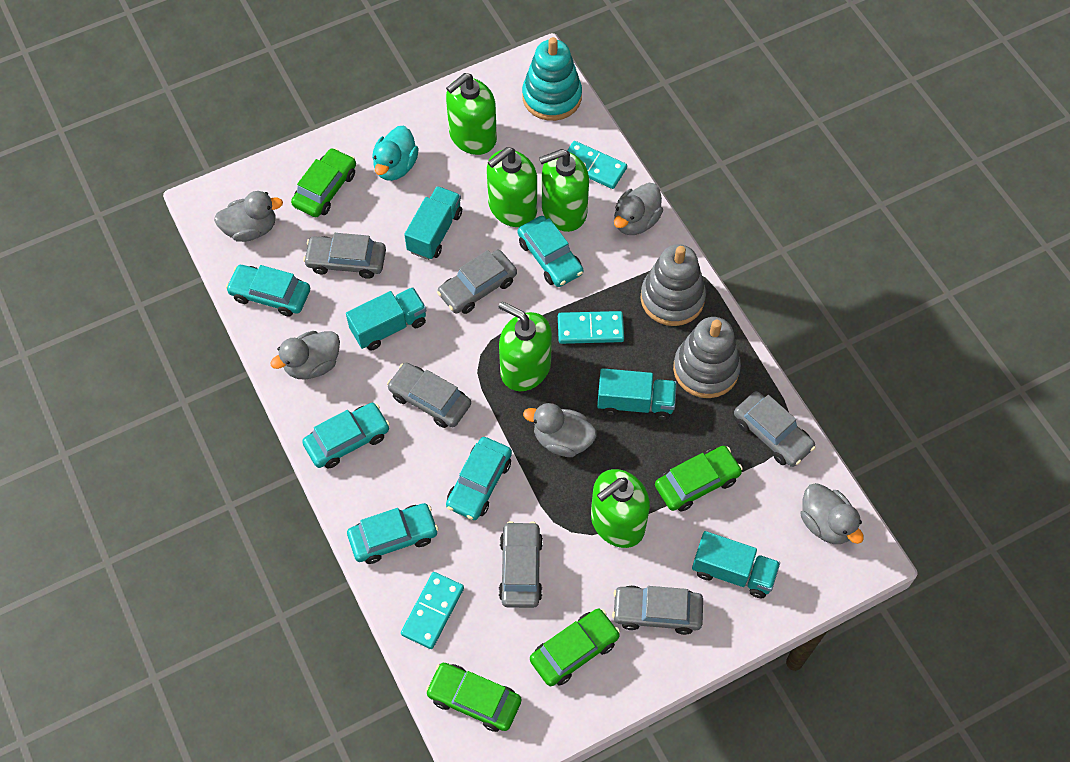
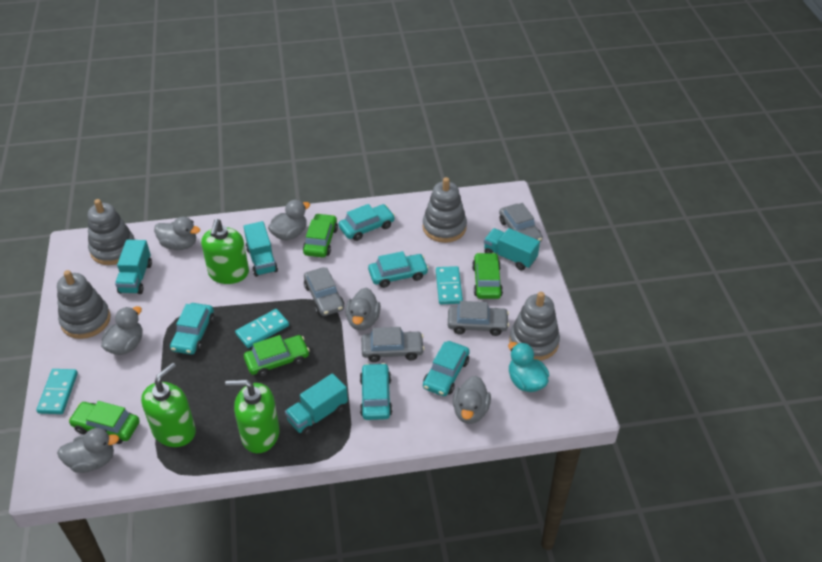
green soap dispenser: [446,73,497,155] [487,147,537,227] [499,301,552,391] [539,149,589,232] [591,469,650,548] = 5 -> [141,363,196,447] [201,219,249,284] [225,379,280,453] = 3
grey car: [303,233,386,279] [387,363,471,428] [437,250,517,314] [499,521,543,608] [612,585,703,635] [734,391,816,467] = 6 -> [304,267,344,316] [361,327,425,362] [448,301,509,336] [499,203,543,242] = 4
grey duck: [214,191,283,242] [270,331,340,380] [523,403,597,457] [614,183,663,235] [801,483,864,544] = 5 -> [57,428,119,473] [101,306,143,355] [154,216,200,250] [268,200,310,240] [345,288,381,330] [453,376,491,424] = 6
grey stacking toy: [640,244,706,326] [673,317,741,398] = 2 -> [57,270,111,339] [88,199,135,265] [423,177,467,243] [509,292,560,361] = 4
turquoise stacking toy: [522,37,582,121] = 1 -> none = 0

